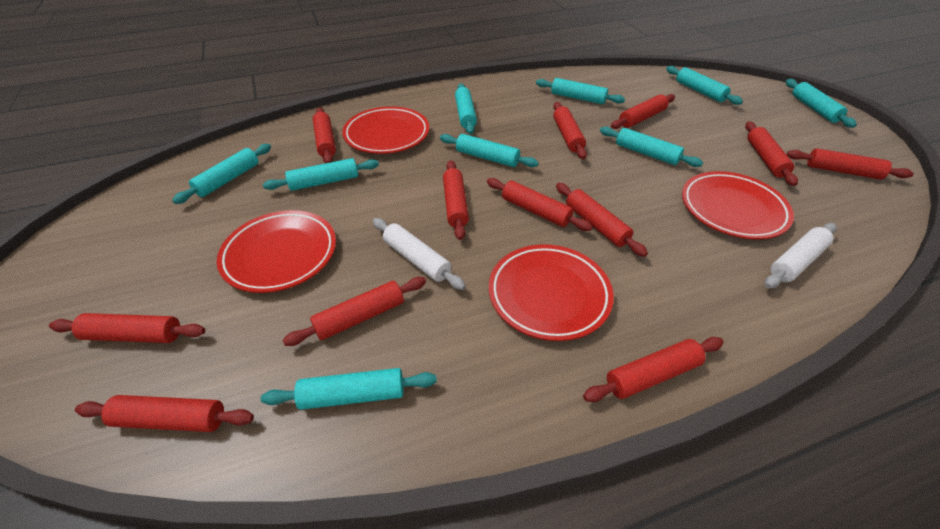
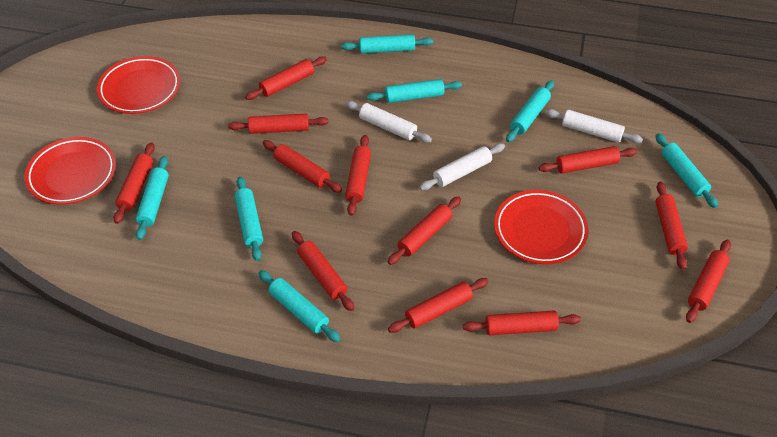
red plate: [217,210,336,293] [342,106,429,154] [489,244,614,341] [682,171,794,239] = 4 -> [25,137,116,205] [97,56,180,114] [494,190,588,264] = 3
turquoise rolling pin: [172,144,271,204] [261,368,437,410] [263,158,379,191] [440,134,539,167] [455,83,477,135] [536,78,625,104] [600,127,703,167] [666,66,743,105] [786,79,857,128] = 9 -> [136,156,169,240] [235,176,263,261] [258,270,341,342] [341,34,433,53] [367,79,462,103] [506,80,554,142] [655,133,718,208] = 7
white rolling pin: [373,218,466,290] [765,223,837,288] = 2 -> [345,101,432,143] [419,143,505,190] [545,109,643,143] = 3

